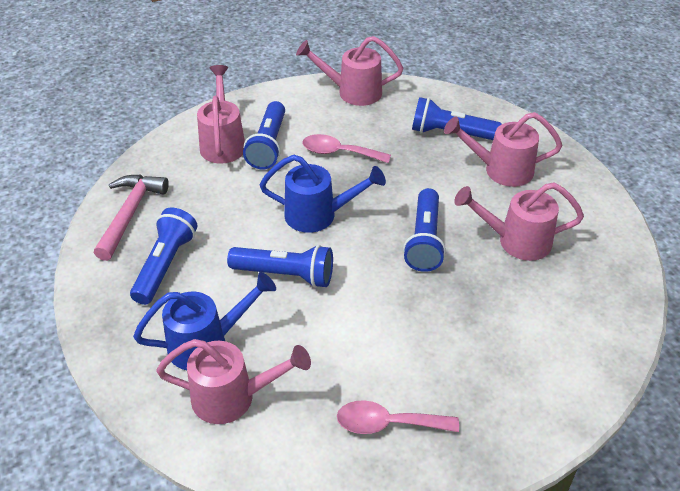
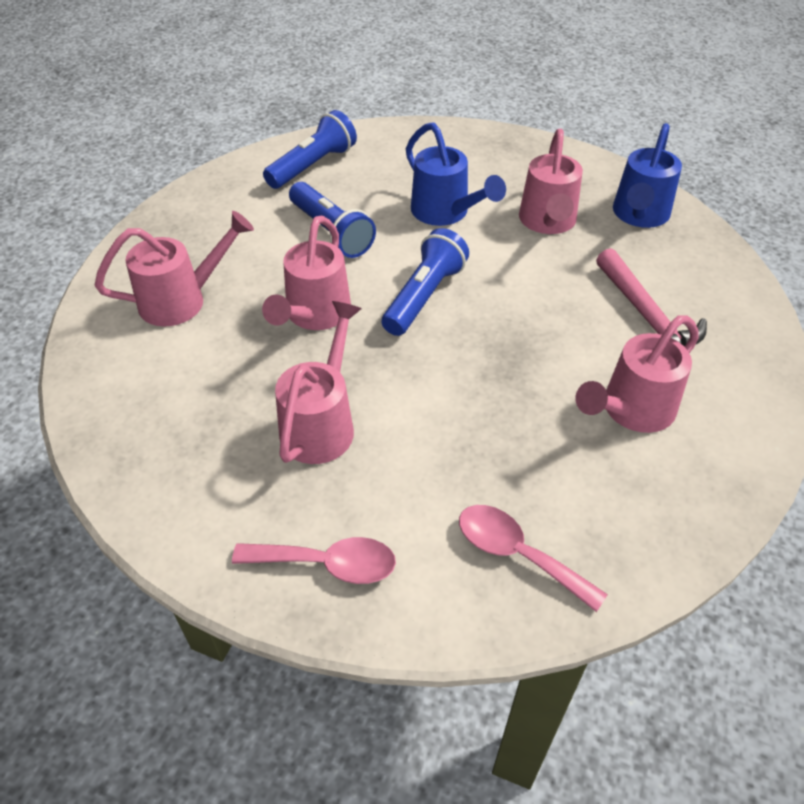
blue flashlight: [130,208,197,305] [227,245,333,288] [243,101,285,169] [403,188,446,272] [412,97,502,140] = 5 -> [263,110,357,189] [289,182,376,258] [382,228,469,336] = 3

